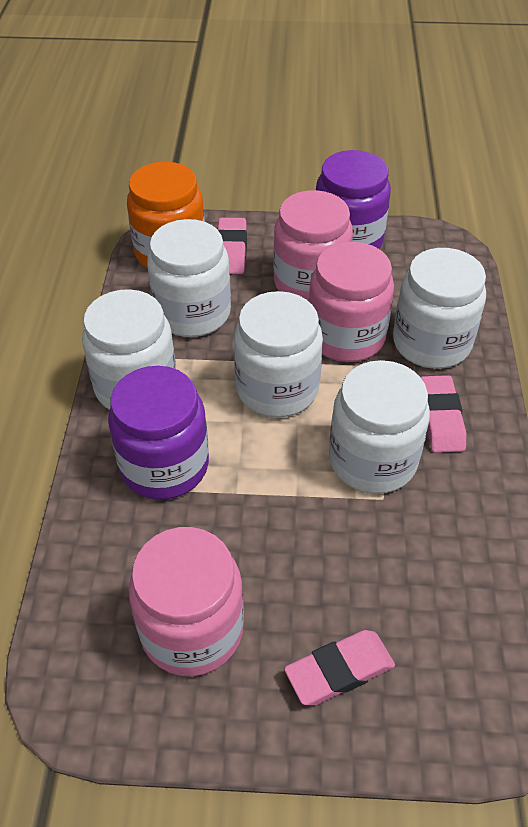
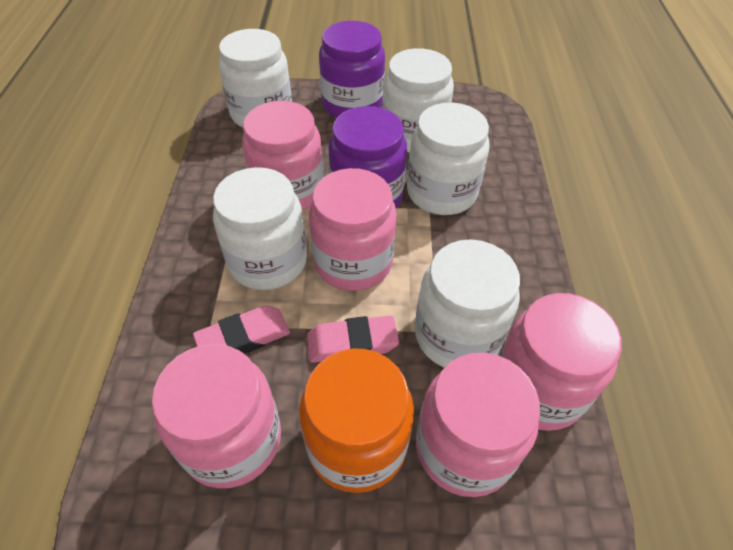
pink eraser: [218,218,247,274] [284,630,395,706] [420,375,466,453] = 3 -> [193,305,290,353] [307,316,399,363] = 2
pink jar: [129,527,244,676] [273,190,353,300] [308,242,394,362] = 3 -> [152,344,281,488] [242,101,324,211] [309,168,397,291] [416,352,540,497] [499,293,622,431] = 5

